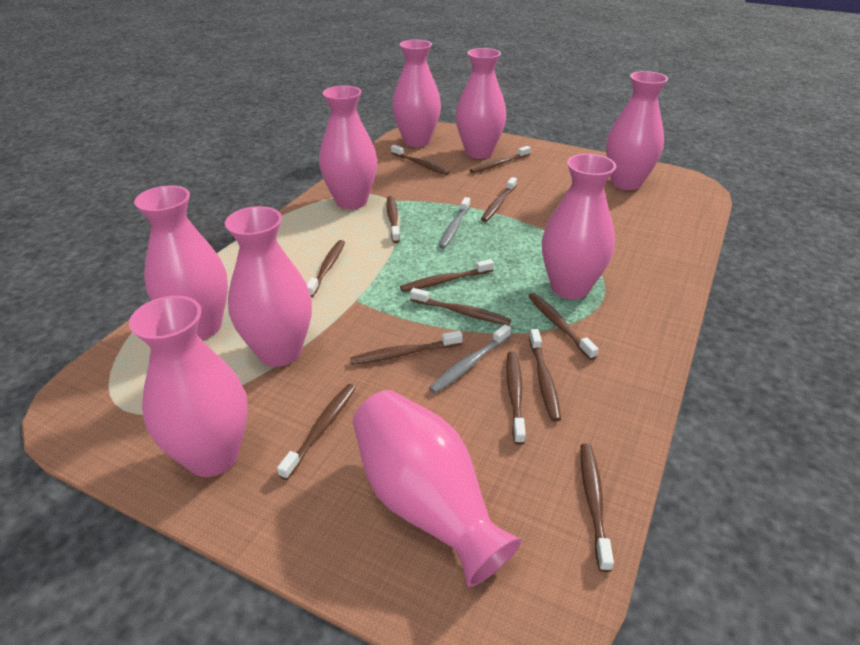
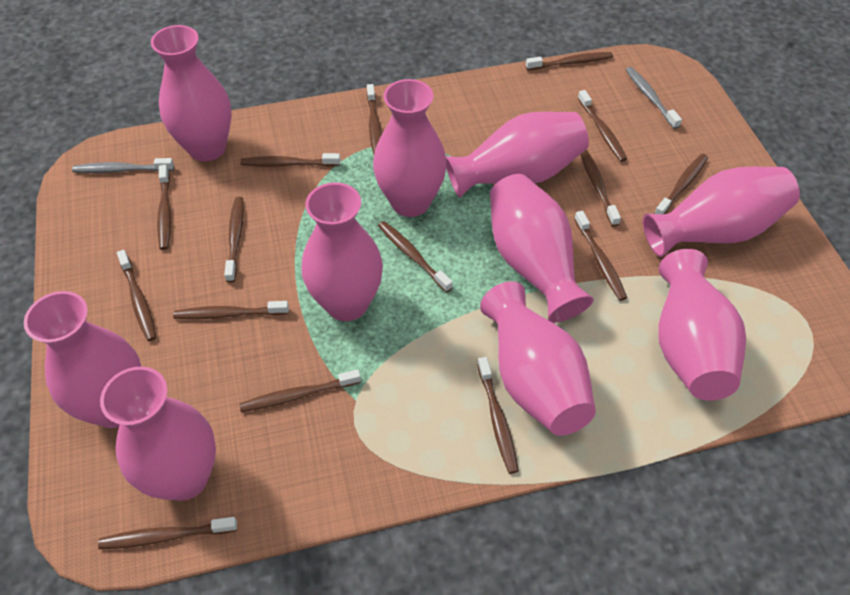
brown toothbrush: [277,384,356,480] [307,240,345,297] [350,331,463,365] [386,196,400,243] [391,145,449,175] [400,259,494,292] [410,288,511,326] [470,146,531,173] [481,177,517,222] [506,352,526,445] [528,293,599,360] [529,329,561,422] [580,444,614,572] = 13 -> [98,517,237,549] [117,250,157,341] [157,165,171,250] [173,301,289,319] [224,197,244,283] [239,369,361,412] [240,153,340,167] [367,84,382,154] [378,221,453,293] [477,357,519,474] [526,52,613,70] [574,211,627,301] [578,90,627,162] [581,150,621,227] [654,154,708,214] = 15
pink vase: [129,296,248,477] [134,185,228,340] [225,206,312,367] [319,86,377,210] [353,390,521,587] [392,40,441,147] [456,48,506,159] [542,154,616,299] [606,71,668,190] = 9 -> [24,291,142,428] [100,367,216,501] [151,25,232,162] [301,182,383,321] [373,79,447,217] [446,112,589,198] [480,281,596,436] [490,174,594,323] [643,167,800,257] [658,249,746,401] = 10

